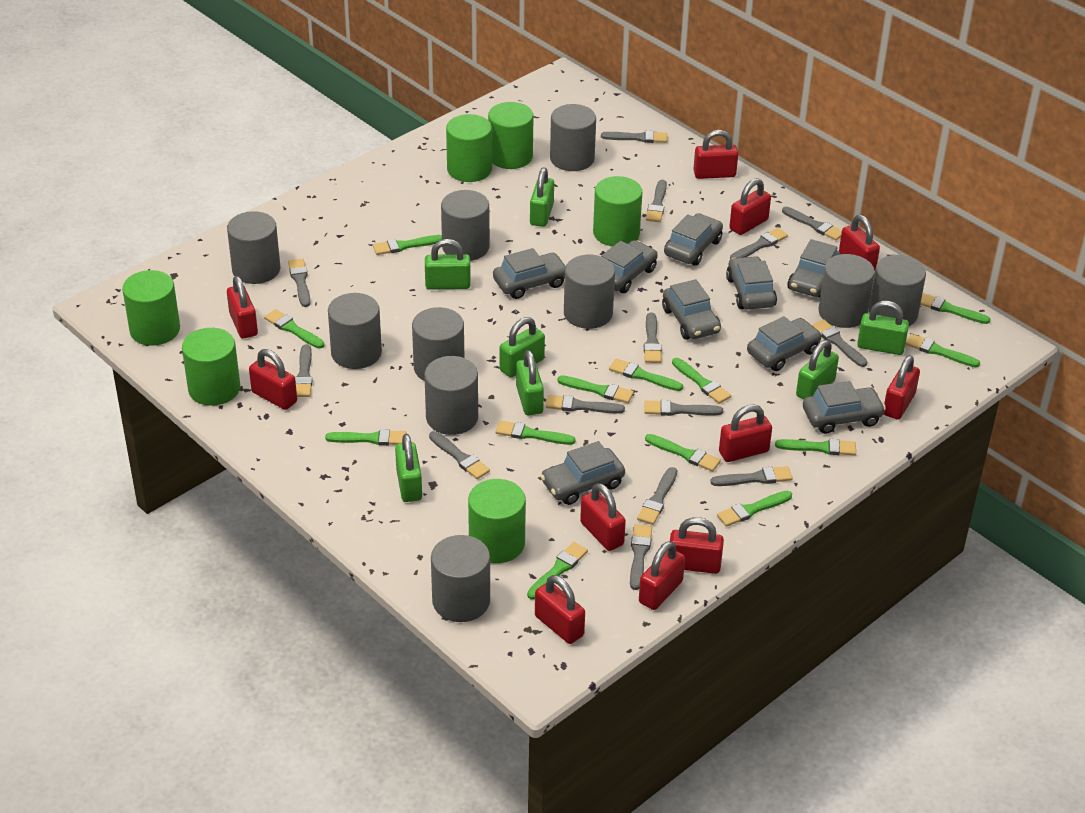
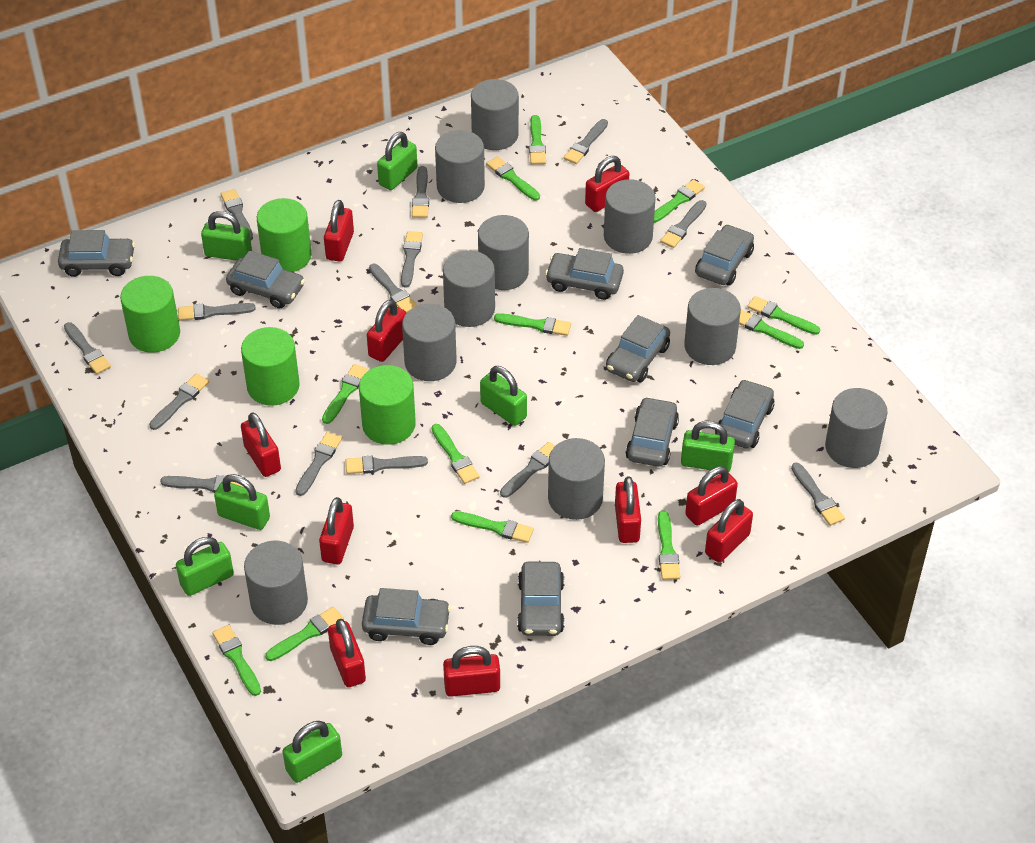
green brush: [264,309,324,349] [325,429,406,445] [373,235,442,255] [495,420,576,445] [527,542,588,600] [557,375,634,403] [609,359,683,391] [645,434,721,472] [672,358,731,404] [717,491,792,527] [775,439,856,455] [905,334,980,367] [920,293,990,324] = 13 -> [212,625,261,696] [265,606,344,661] [322,364,369,424] [432,424,480,484] [451,511,534,543] [486,156,540,201] [494,313,571,336] [529,115,546,164] [654,179,705,223] [658,510,680,580] [739,310,804,349] [747,296,820,335] = 12
green cylinder: [122,270,180,346] [182,328,240,406] [446,114,492,182] [468,479,526,563] [488,102,534,169] [593,176,642,246] = 6 -> [120,276,180,353] [241,327,300,406] [257,198,311,272] [359,365,416,445] = 4
red padlock: [227,276,258,339] [249,349,297,410] [535,575,585,644] [580,483,626,551] [639,541,685,610] [670,517,724,574] [693,130,738,179] [719,404,772,462] [729,178,771,235] [839,215,880,270] [884,355,920,420] = 11 -> [241,412,281,477] [319,497,354,564] [324,200,354,262] [328,619,366,687] [367,300,406,362] [443,646,500,697] [585,156,629,212] [615,476,641,543] [685,466,738,526] [705,499,753,563] = 10

